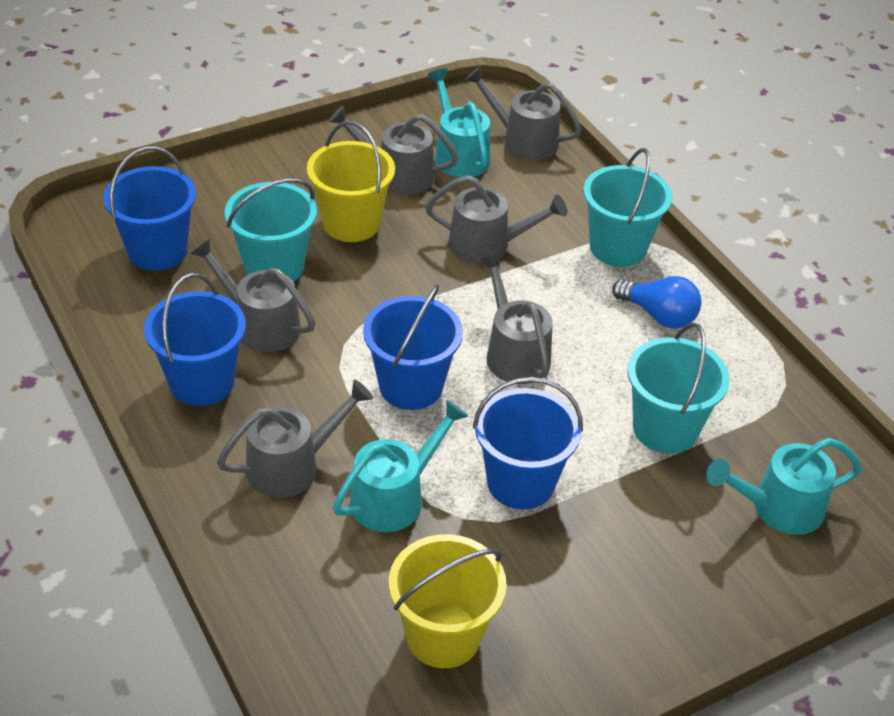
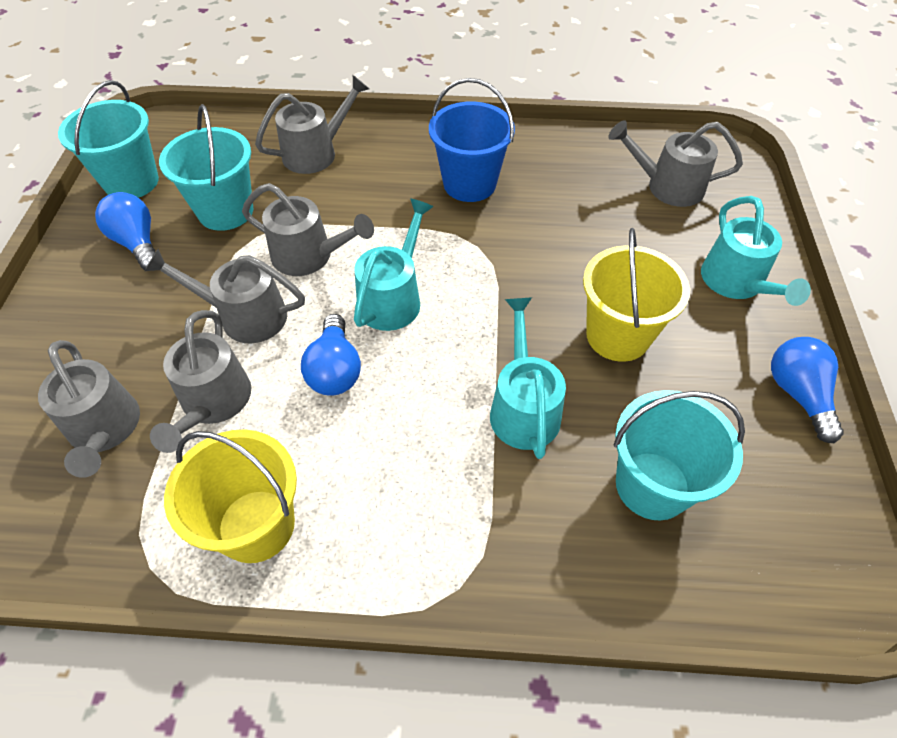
blue bucket: [103,146,196,271] [144,273,246,406] [363,284,463,410] [473,377,583,509] = 4 -> [429,78,515,202] = 1
blue light bulb: [612,276,701,329] = 1 -> [95,192,155,270] [301,314,361,396] [771,337,844,443] = 3

